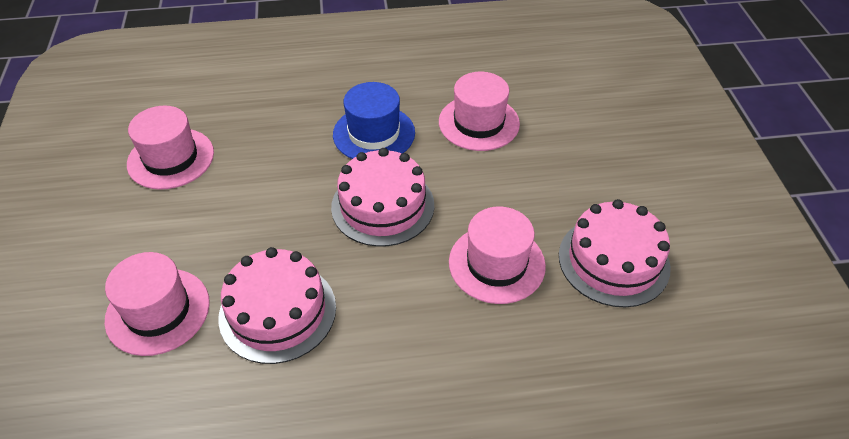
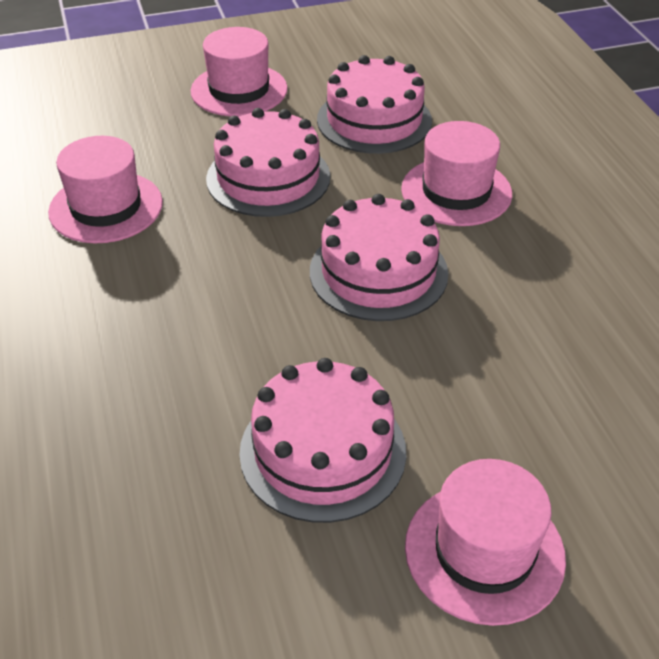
blue hat: [333,82,415,159] = 1 -> none = 0
pink cake: [219,247,336,364] [331,148,434,247] [559,199,671,307] = 3 -> [206,108,330,217] [239,358,406,523] [310,194,449,321] [317,55,432,154] = 4

